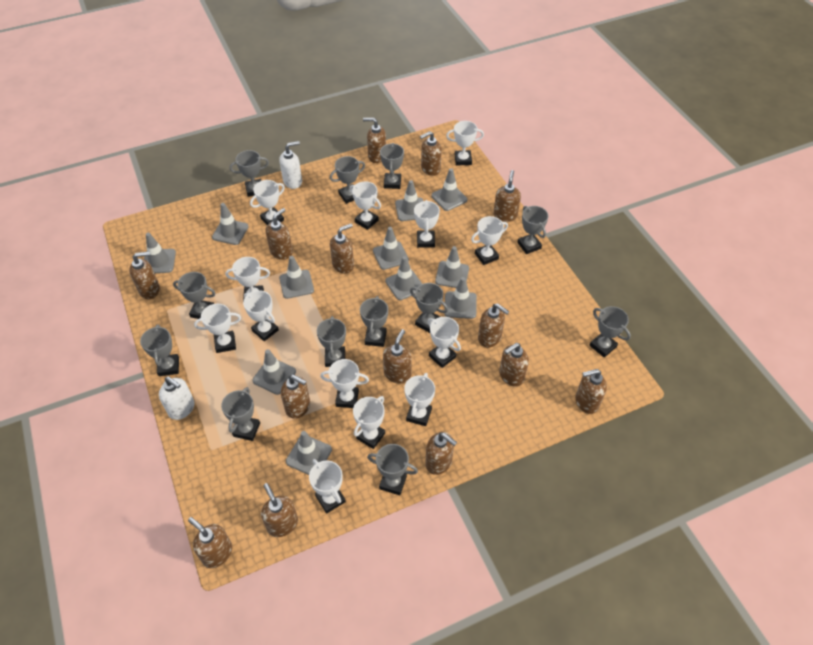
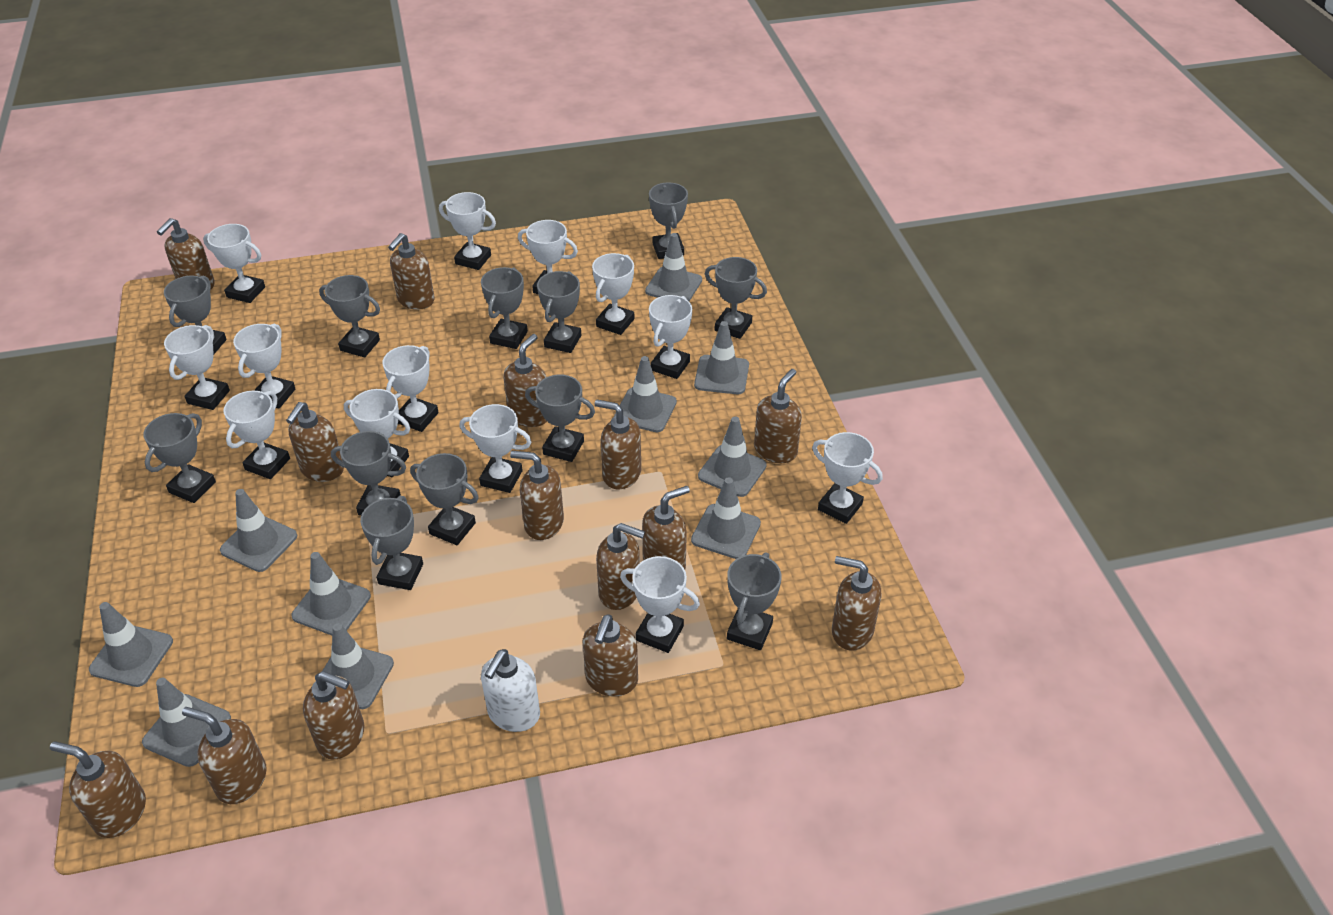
grey traffic cone: [144,233,176,273] [212,203,249,245] [252,349,296,395] [279,256,314,299] [286,431,332,475] [373,227,409,270] [385,256,422,300] [395,180,423,221] [431,168,468,211] [435,246,469,288] [444,277,477,319] = 11 -> [89,602,173,687] [142,678,231,767] [220,489,297,572] [292,552,371,635] [322,623,394,709] [614,356,677,432] [645,233,702,301] [691,477,761,559] [694,321,749,394] [698,417,767,497] = 10
white soap dispenser: [159,377,195,420] [279,141,302,189] = 2 -> [481,649,540,732] = 1

